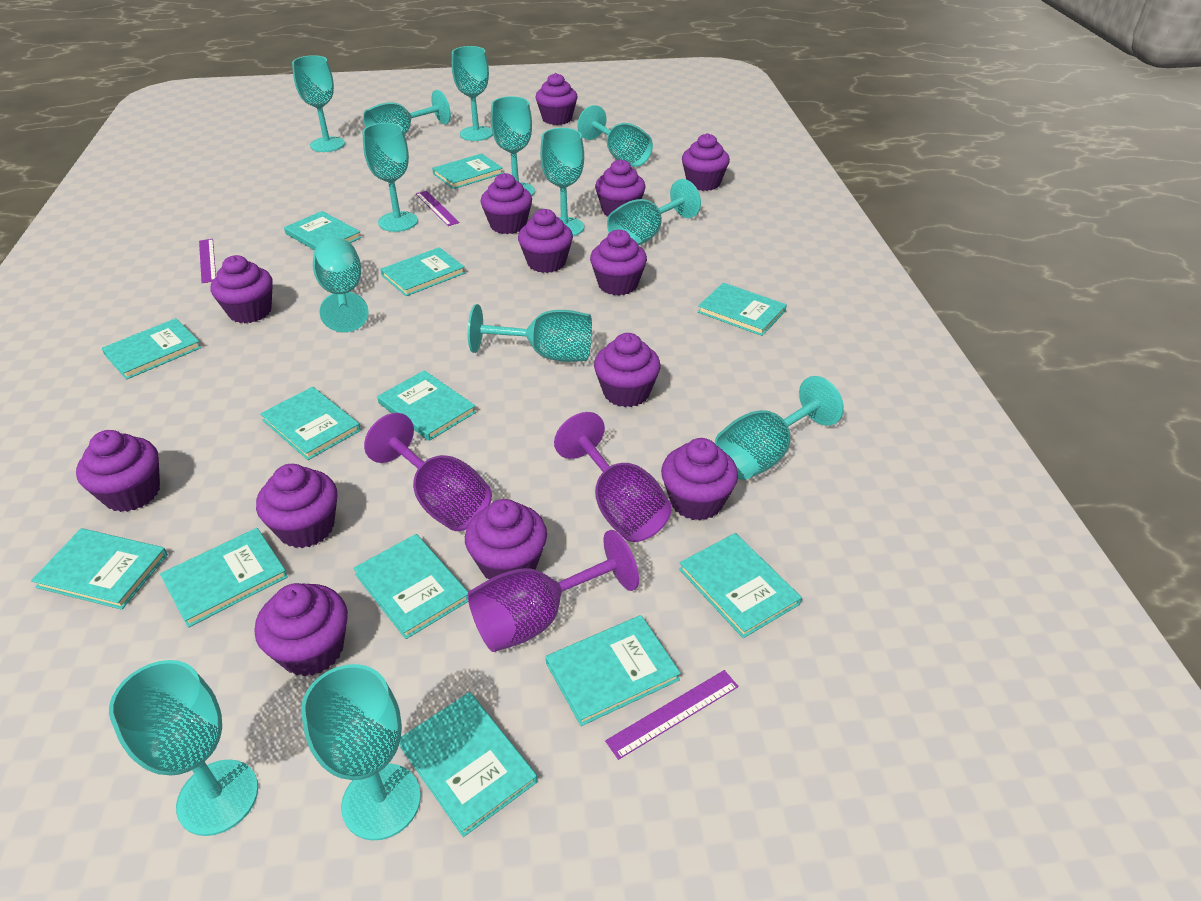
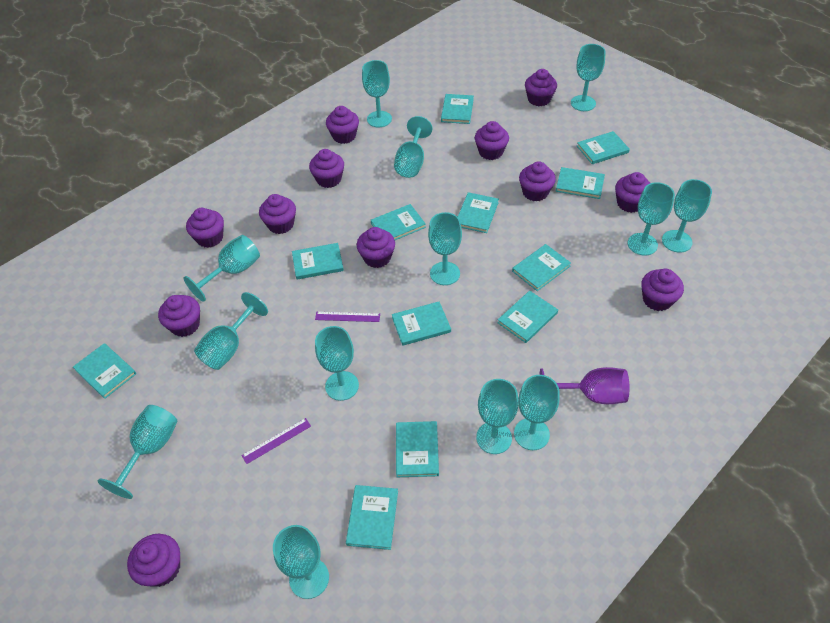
purple cupcake: [76,430,160,512] [211,255,273,323] [255,583,348,676] [256,464,337,548] [465,499,547,579] [481,173,532,234] [518,209,573,273] [535,73,578,125] [590,230,647,295] [594,333,661,407] [595,159,646,216] [661,438,738,521] [682,133,730,191] = 13 -> [127,534,180,587] [158,295,200,337] [186,208,224,248] [259,194,296,234] [309,149,344,188] [326,106,359,144] [357,227,395,268] [475,121,509,160] [519,161,556,202] [525,69,557,106] [615,172,650,213] [641,269,684,311] = 12
purple goblet: [364,413,492,531] [468,530,639,652] [554,412,672,542] = 3 -> [539,367,629,404] = 1
purple ruler: [199,239,216,283] [416,191,460,226] [605,670,739,760] = 3 -> [241,418,311,464] [315,312,380,322] = 2
turquoise book: [31,528,168,610] [102,318,202,380] [160,528,288,628] [260,387,361,460] [284,211,362,251] [353,534,468,639] [377,370,476,441] [380,247,465,296] [399,692,538,837] [432,153,503,189] [546,615,681,726] [679,533,802,638] [698,283,787,336] = 13 -> [73,343,136,399] [292,243,344,280] [346,485,398,550] [371,204,426,240] [392,302,451,346] [396,421,439,477] [441,94,474,124] [458,192,499,233] [497,291,558,343] [512,244,571,291] [556,167,605,199] [577,131,630,164] = 12

